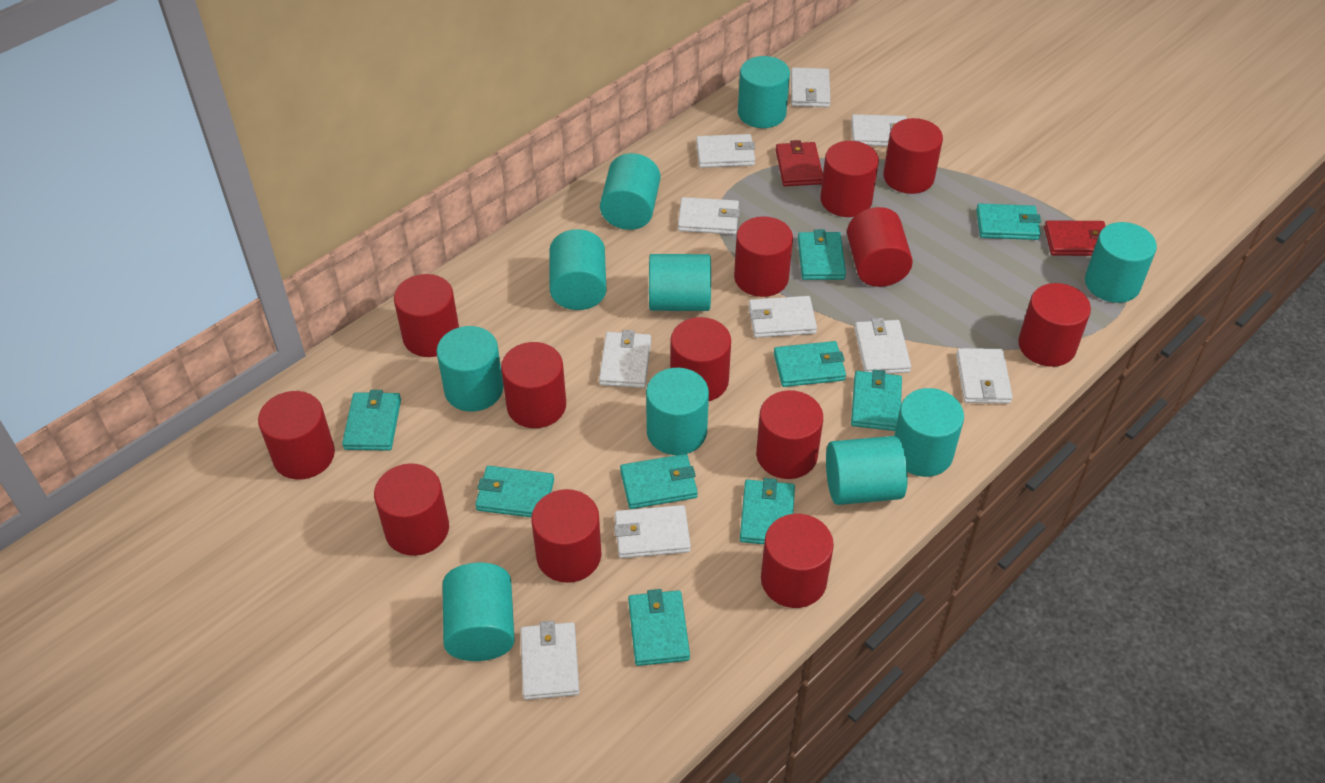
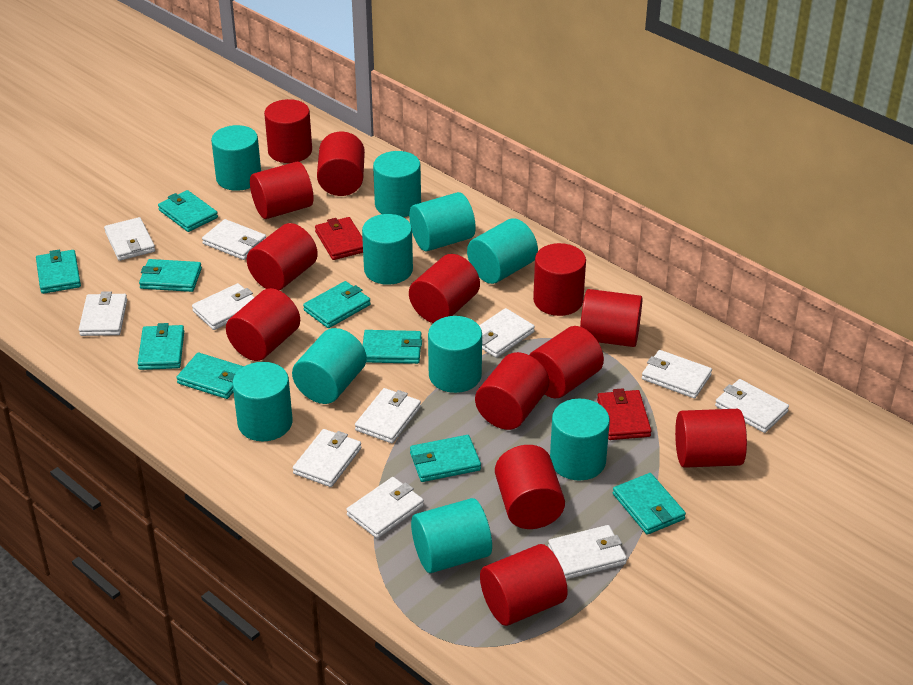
white wallet: [520,621,579,700] [599,330,651,388] [614,505,691,558] [678,197,740,235] [696,134,755,168] [749,296,817,338] [791,68,830,107] [851,114,907,146] [854,318,911,374] [956,348,1013,403] = 10 -> [79,291,127,336] [104,217,155,261] [192,283,255,330] [202,219,266,260] [293,429,361,487] [346,477,424,538] [355,388,421,443] [479,308,535,358] [548,525,627,579] [642,350,712,398] [715,379,789,433] = 11

